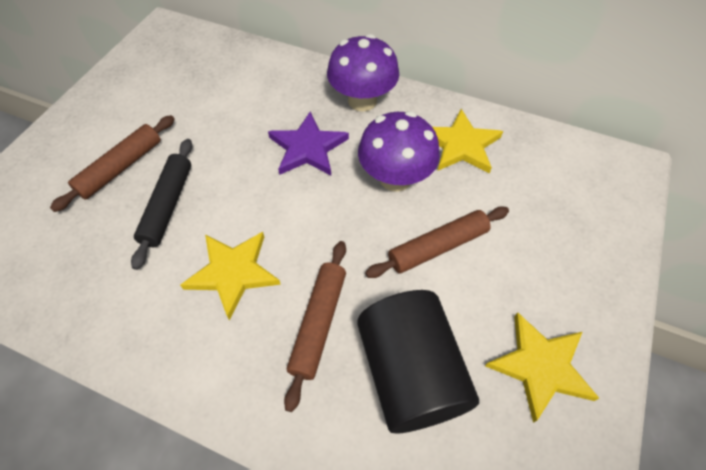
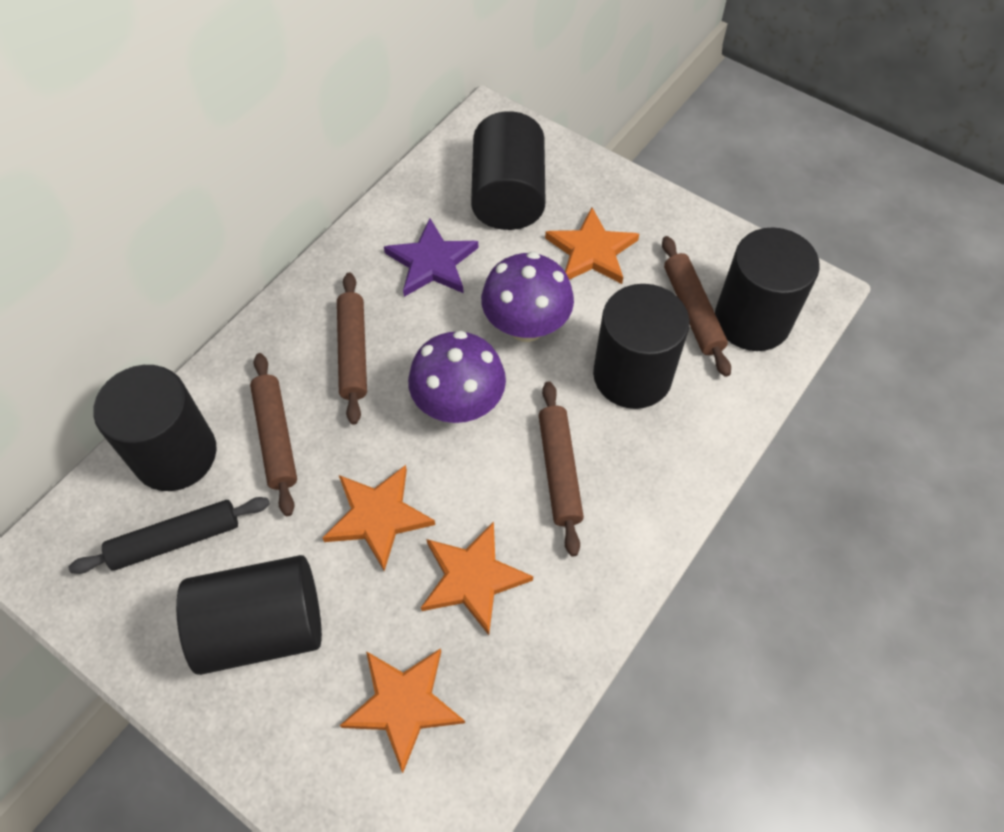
black cylinder: [357,290,479,434] = 1 -> [93,365,216,491] [176,555,322,675] [471,111,546,230] [593,284,690,409] [715,227,820,351] = 5
brown rolling pin: [50,115,175,212] [284,241,346,412] [365,206,509,278] = 3 -> [250,353,297,516] [337,273,367,425] [539,381,584,556] [662,236,731,377] = 4
orange star: none = 0 -> [322,465,435,571] [340,648,465,773] [421,521,533,635] [545,207,639,284] = 4
yellow star: [180,232,281,320] [432,109,503,173] [485,312,599,423] = 3 -> none = 0

